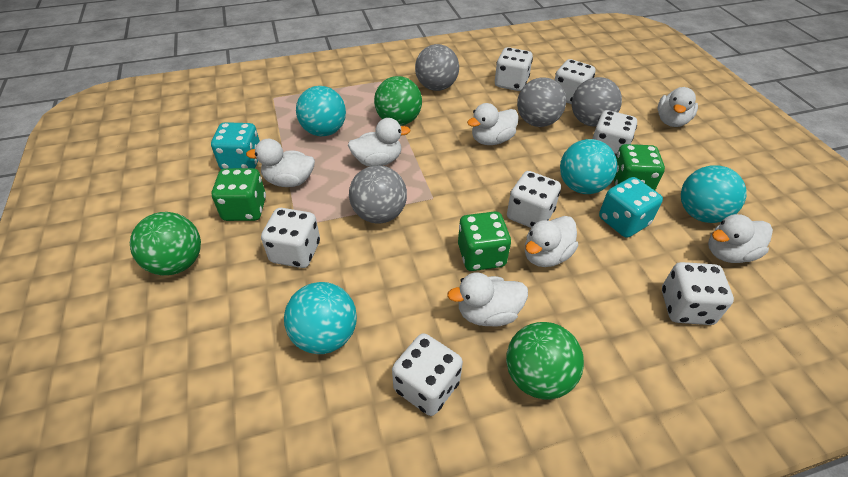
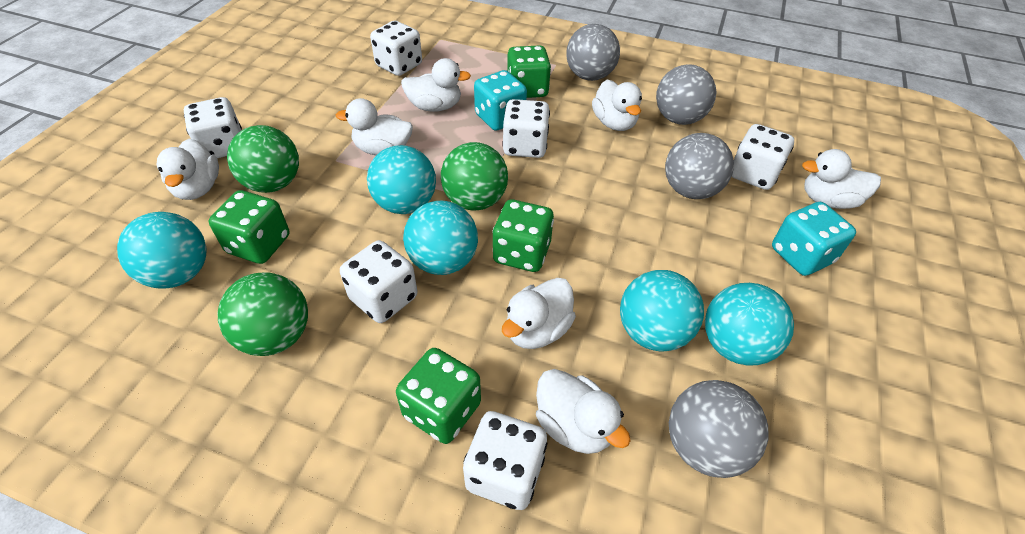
green dice: [212,168,266,221] [458,211,511,271] [614,144,665,190] = 3 -> [209,190,289,264] [396,348,481,444] [492,199,554,272] [507,45,551,98] = 4
turquoise ball: [284,282,357,354] [296,86,346,136] [560,139,617,194] [681,165,747,223] = 4 -> [117,212,207,289] [367,145,436,214] [403,201,478,275] [620,270,704,352] [705,283,794,365] = 5
white dice: [261,208,320,268] [392,333,463,416] [495,47,533,91] [507,171,561,228] [555,59,595,104] [592,110,637,156] [662,262,734,325] = 7 -> [183,97,242,158] [340,240,418,323] [370,21,422,76] [463,411,547,510] [502,99,550,158] [731,124,794,190] = 6

